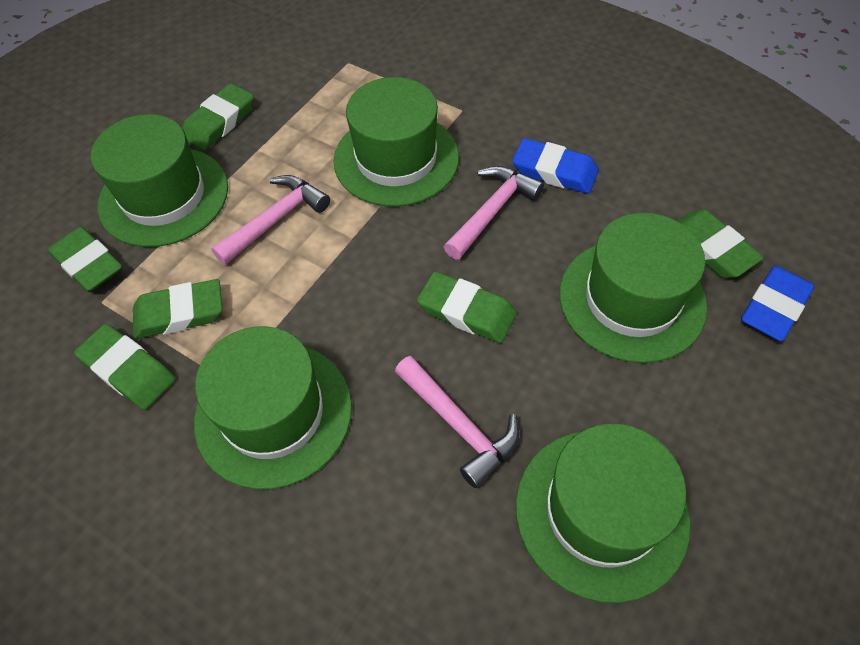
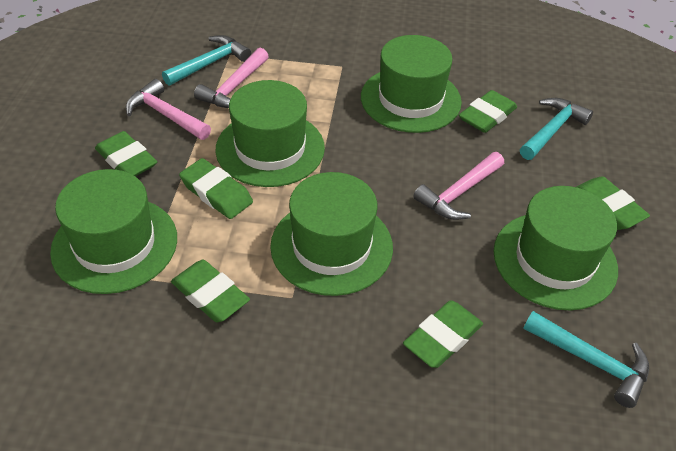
blue eraser: [512,138,599,194] [741,266,814,341] = 2 -> none = 0
turquoise hammer: none = 0 -> [162,35,251,86] [520,98,593,160] [523,311,649,408] = 3

